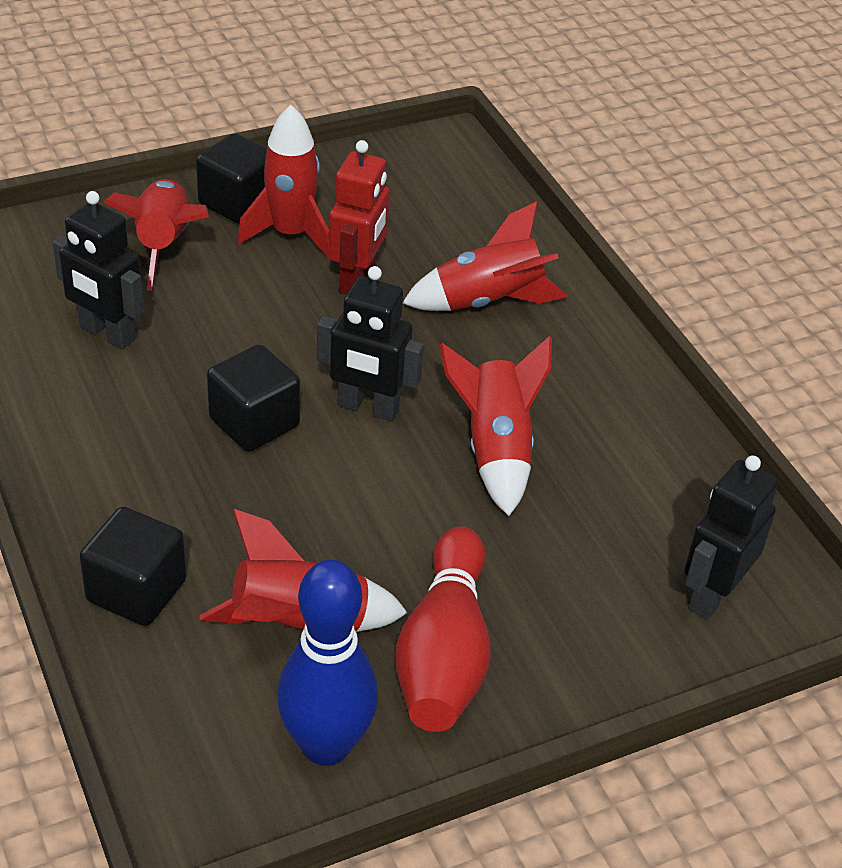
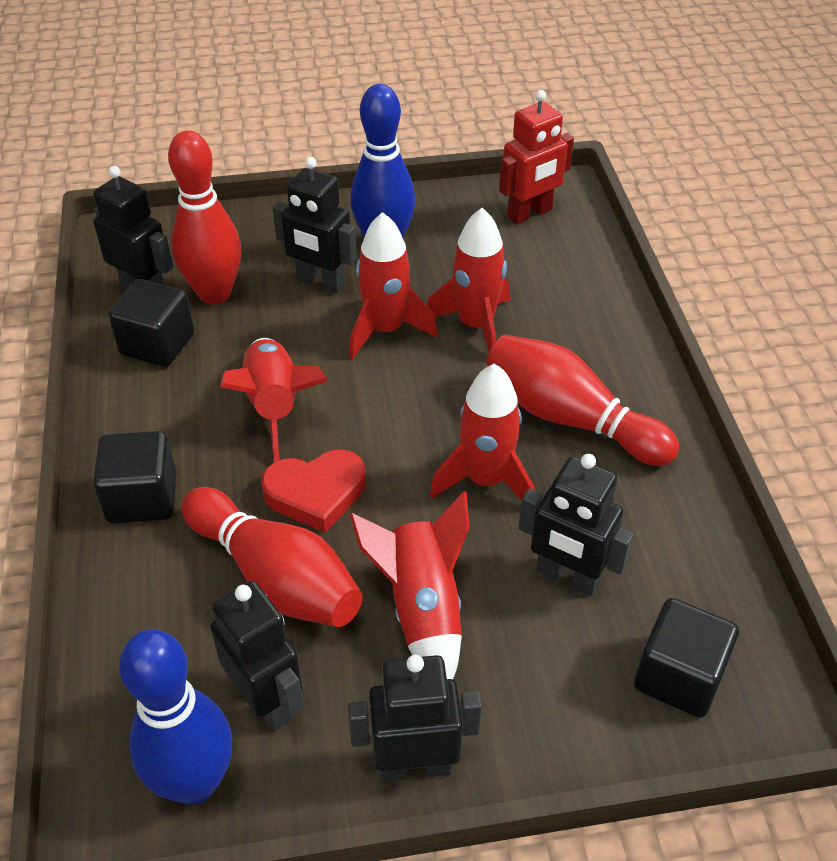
black robot: [53,191,144,349] [317,266,424,421] [684,456,778,620] = 3 -> [93,166,173,290] [210,581,304,732] [273,157,357,294] [348,655,482,782] [519,454,634,596] = 5
blue bowling pin: [277,559,378,766] = 1 -> [119,629,232,805] [350,84,415,238] = 2
red bowling pin: [395,526,491,732] = 1 -> [168,130,241,304] [181,487,363,627] [486,335,679,466] = 3
red heart: none = 0 -> [261,450,366,533] = 1

